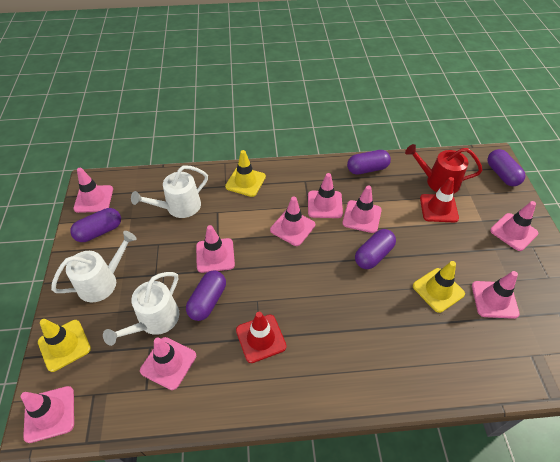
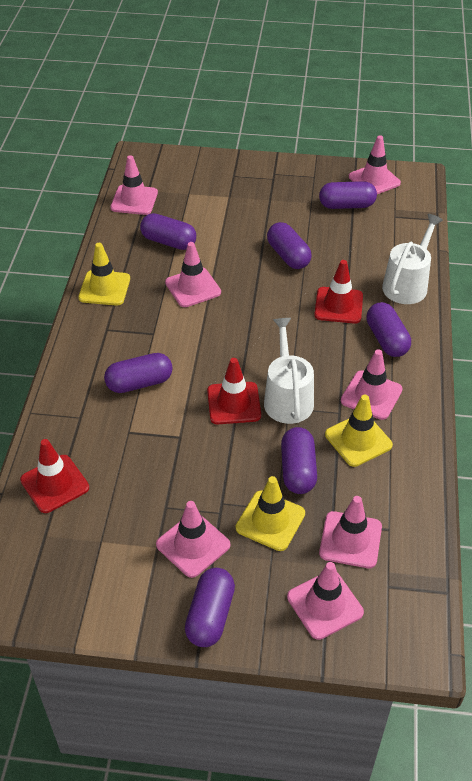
pink traffic cone: [21,386,74,443] [73,168,113,213] [140,337,196,390] [196,225,235,273] [270,197,315,246] [308,173,343,218] [342,185,382,233] [472,271,520,319] [490,201,538,251] = 9 -> [111,155,158,215] [156,501,230,578] [165,242,221,307] [287,562,364,640] [319,496,382,568] [341,350,403,420] [349,135,401,194] = 7
purple capsule: [70,208,121,242] [186,271,226,321] [347,150,391,174] [355,229,396,269] [487,149,525,186] = 5 -> [104,353,173,393] [140,213,196,250] [185,568,235,647] [267,222,312,269] [281,427,317,494] [319,181,377,209] [366,302,411,357] = 7
red traffic cone: [236,312,287,363] [420,177,459,222] = 2 -> [20,439,89,513] [207,358,261,424] [314,260,363,324] = 3
red watering can: [405,144,482,194] = 1 -> none = 0
white watering can: [51,231,137,303] [103,272,179,346] [131,166,208,218] = 3 -> [264,318,314,424] [382,214,443,304] = 2

